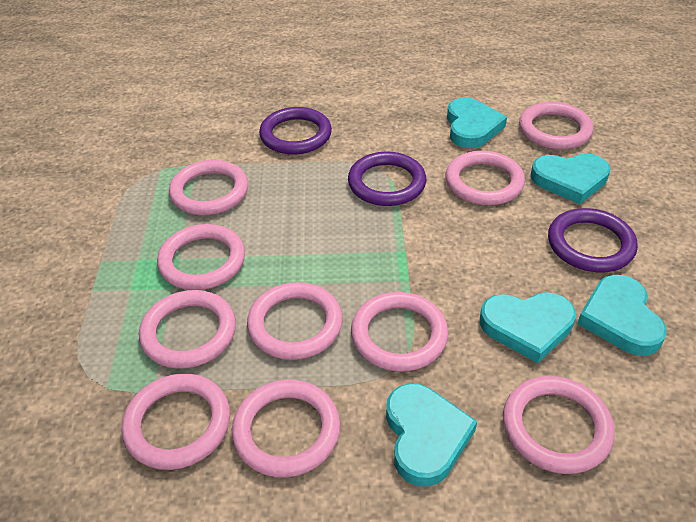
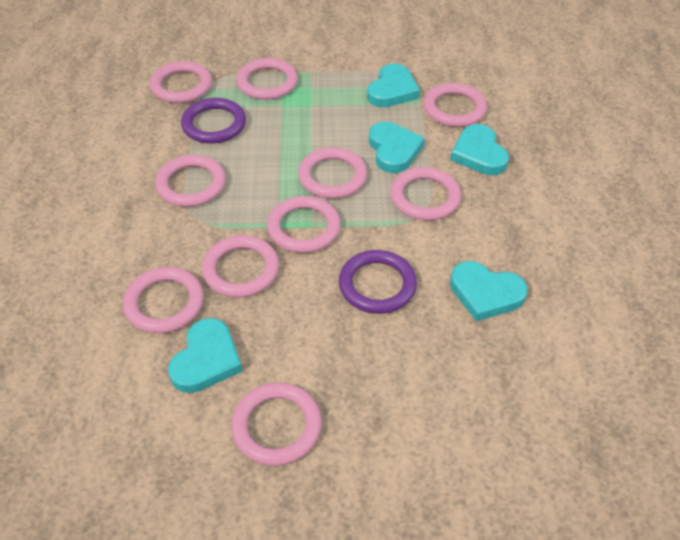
purple ring: [259,107,332,155] [348,152,426,206] [548,208,638,272] = 3 -> [181,98,246,144] [339,250,417,314] = 2

